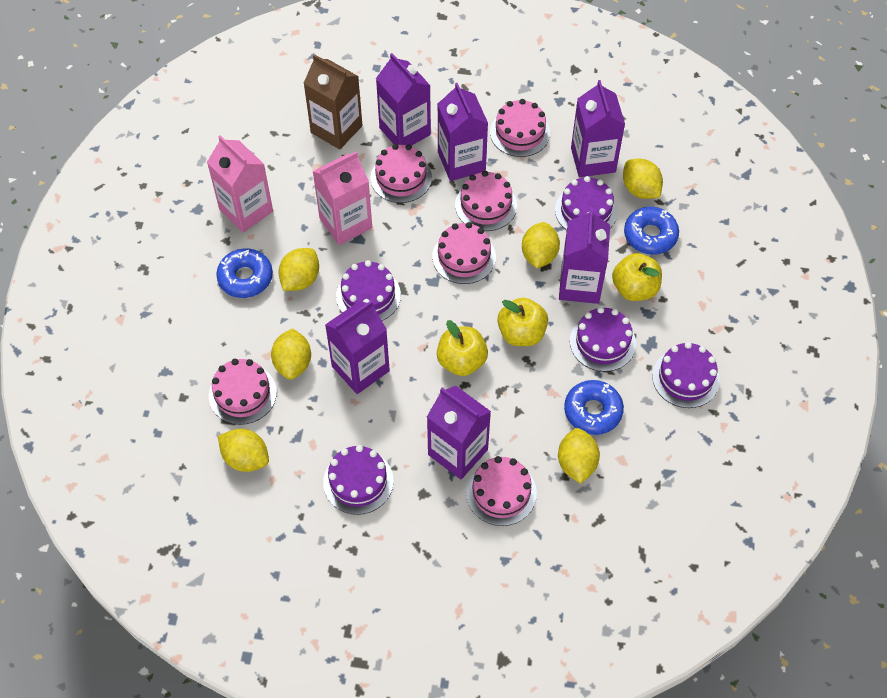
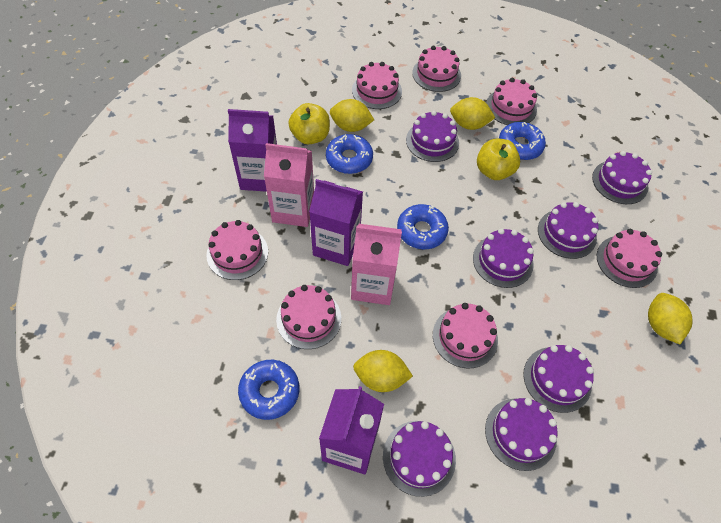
blue donut: [216,248,273,298] [564,380,624,435] [624,207,679,255] = 3 -> [238,360,299,420] [326,134,373,174] [397,204,449,249] [499,122,546,160] = 4
brown carton: [303,54,362,149] = 1 -> none = 0
pink cake: [209,359,277,425] [371,144,432,203] [432,222,496,284] [455,171,517,231] [466,456,537,526] [490,99,550,157] = 6 -> [206,220,268,280] [276,285,341,349] [352,62,402,109] [412,46,461,92] [433,303,498,369] [486,78,537,125] [597,229,662,288] = 7
purple cake: [323,445,394,515] [336,260,401,321] [555,176,617,230] [570,307,636,372] [652,342,720,408] = 5 -> [383,421,456,497] [406,111,459,162] [473,228,534,288] [485,398,558,471] [523,345,594,413] [538,202,599,259] [592,151,652,204] = 7
purple carton: [325,301,390,394] [376,53,431,146] [427,386,491,479] [438,83,488,181] [559,208,610,304] [571,80,625,177] = 6 -> [228,109,277,192] [309,179,363,266] [319,386,384,475] = 3
yellow apple: [437,320,488,376] [497,298,548,346] [612,253,662,301] = 3 -> [289,103,330,144] [477,139,520,180] = 2
yellow lemon: [218,429,269,472] [271,328,311,380] [278,248,319,291] [522,222,560,268] [558,428,600,484] [623,159,663,199] = 6 -> [330,99,374,132] [353,350,413,392] [450,97,495,130] [648,293,693,344] = 4

